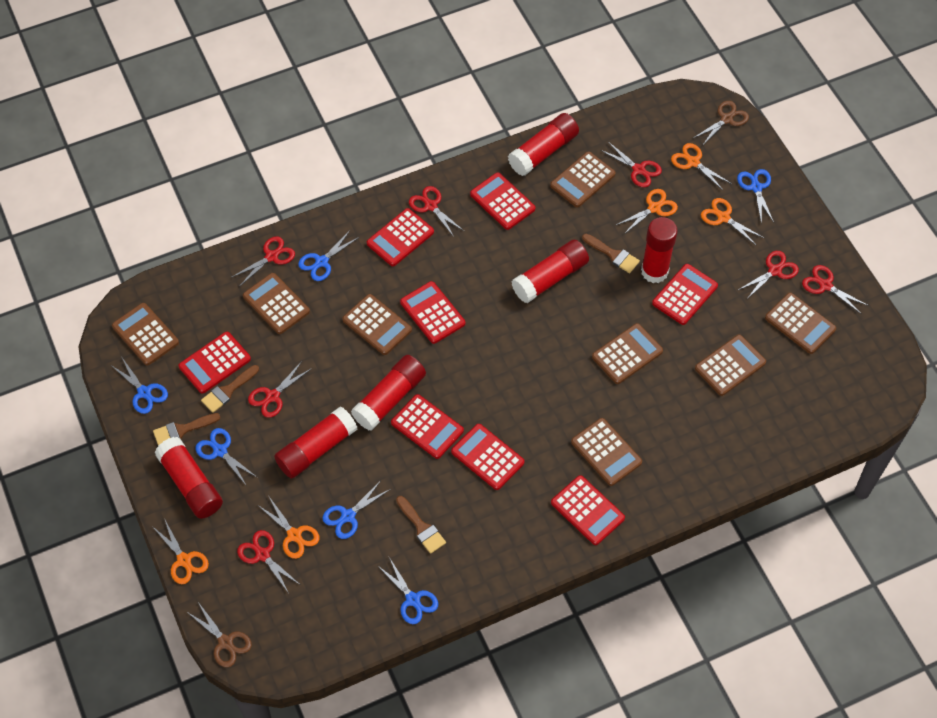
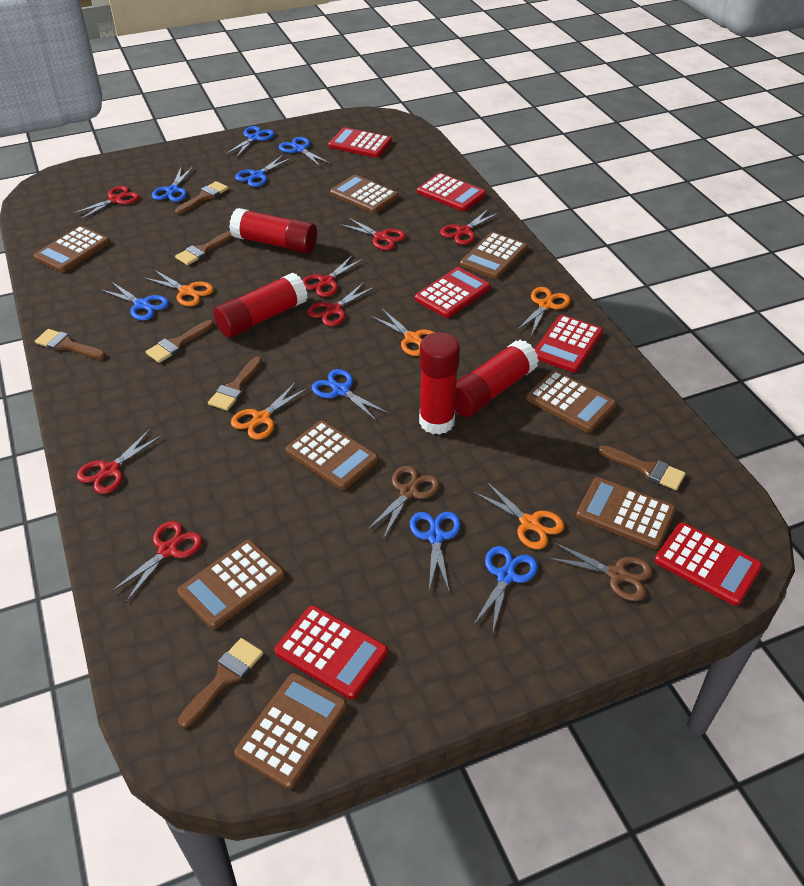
blue scissors: [111,356,168,414] [195,428,258,486] [298,232,359,281] [322,480,389,539] [377,557,438,624] [737,169,774,224] = 6 -> [100,282,169,321] [152,167,193,202] [225,126,275,158] [235,155,292,187] [279,137,331,167] [312,369,389,421] [410,512,461,591] [473,546,538,635] = 8
brown brush: [153,413,221,446] [201,365,259,413] [396,496,446,554] [582,234,640,273] = 4 -> [35,329,106,360] [146,320,214,363] [175,181,229,214] [175,231,233,265] [178,638,263,728] [208,357,262,411] [598,445,686,490] = 7
red calculator: [179,332,251,394] [367,208,434,266] [391,394,464,459] [400,281,465,344] [451,424,524,490] [470,172,535,230] [551,475,625,545] [652,264,718,325] = 8 -> [275,605,388,699] [328,127,392,158] [415,267,490,318] [417,173,486,211] [535,315,603,373] [654,522,762,606] = 6
red glue stick: [155,437,223,519] [274,406,357,478] [351,355,426,431] [508,113,579,176] [511,240,589,303] [641,217,677,283] = 6 -> [213,273,308,338] [229,208,317,254] [419,332,460,435] [455,340,539,417] = 4

